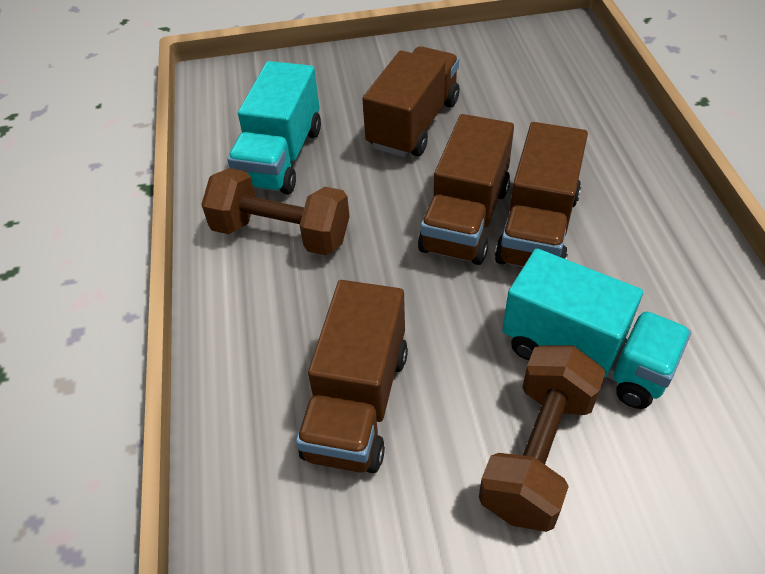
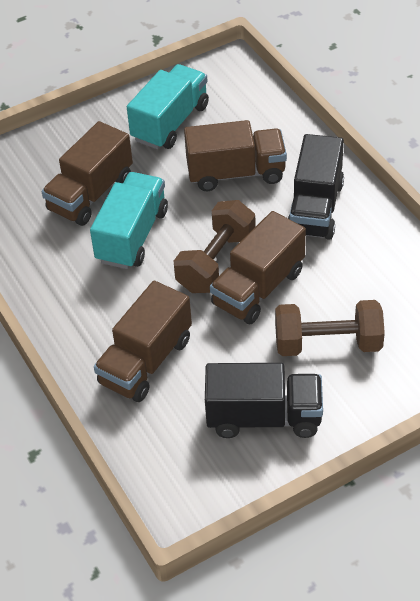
black truck: none = 0 -> [205,363,323,438] [288,134,344,240] = 2

